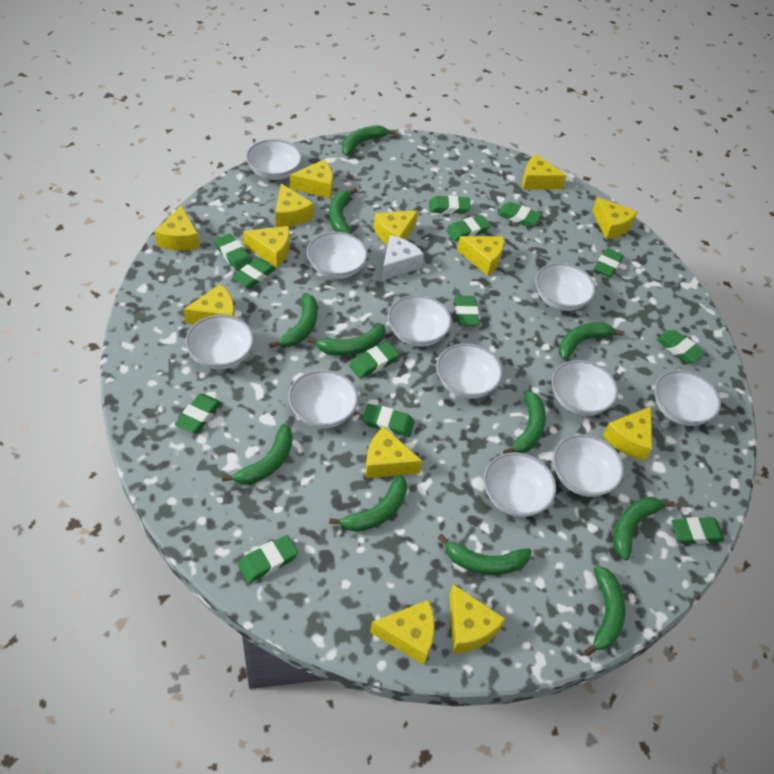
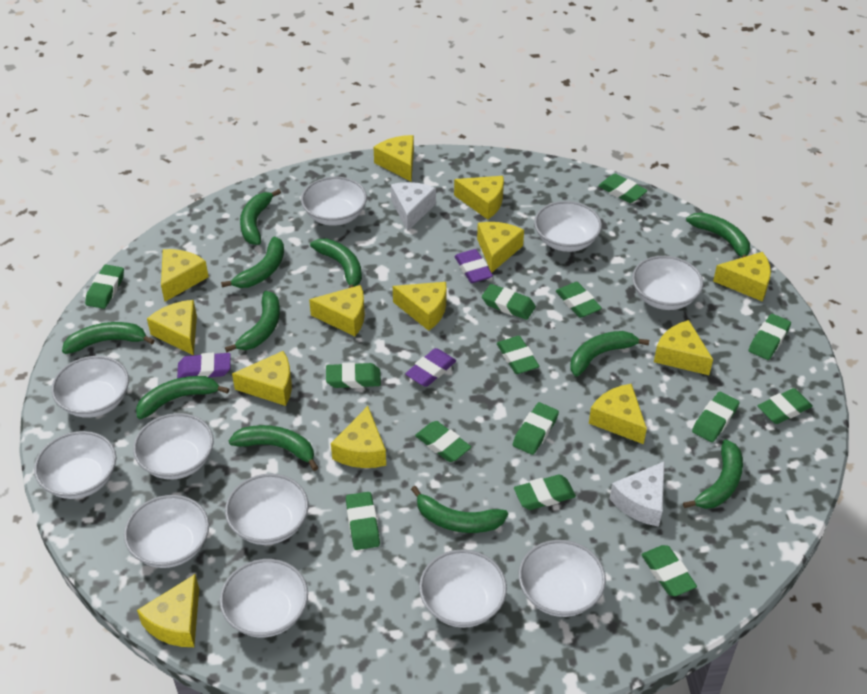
green eraser: [175,394,221,433] [214,234,252,271] [232,258,276,289] [238,535,298,583] [349,342,399,379] [362,404,415,437] [429,195,471,214] [446,215,491,241] [455,296,480,326] [498,202,542,227] [594,248,624,277] [656,330,705,363] [672,517,725,544] = 13 -> [85,265,124,309] [326,362,381,388] [346,492,380,550] [415,421,471,462] [482,284,536,320] [497,336,539,374] [513,402,559,455] [514,475,576,510] [556,282,602,318] [598,174,648,203] [641,545,697,596] [692,392,740,442] [749,314,791,360] [758,388,813,424] = 14
purple eraser: none = 0 -> [177,352,231,379] [405,348,456,387] [454,249,493,283] = 3
white cheese: [382,235,424,280] = 1 -> [391,182,436,231] [609,461,665,527] = 2

